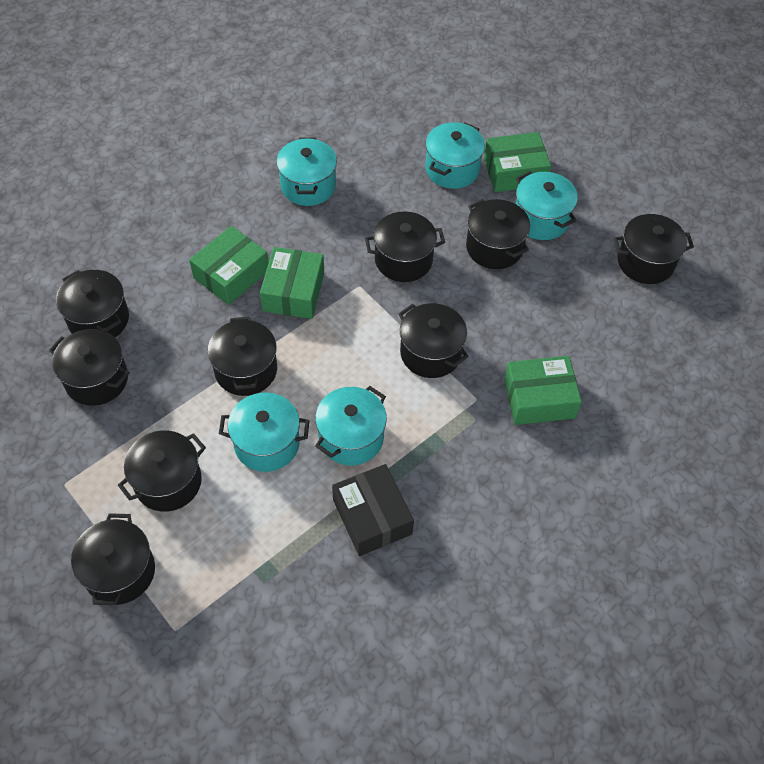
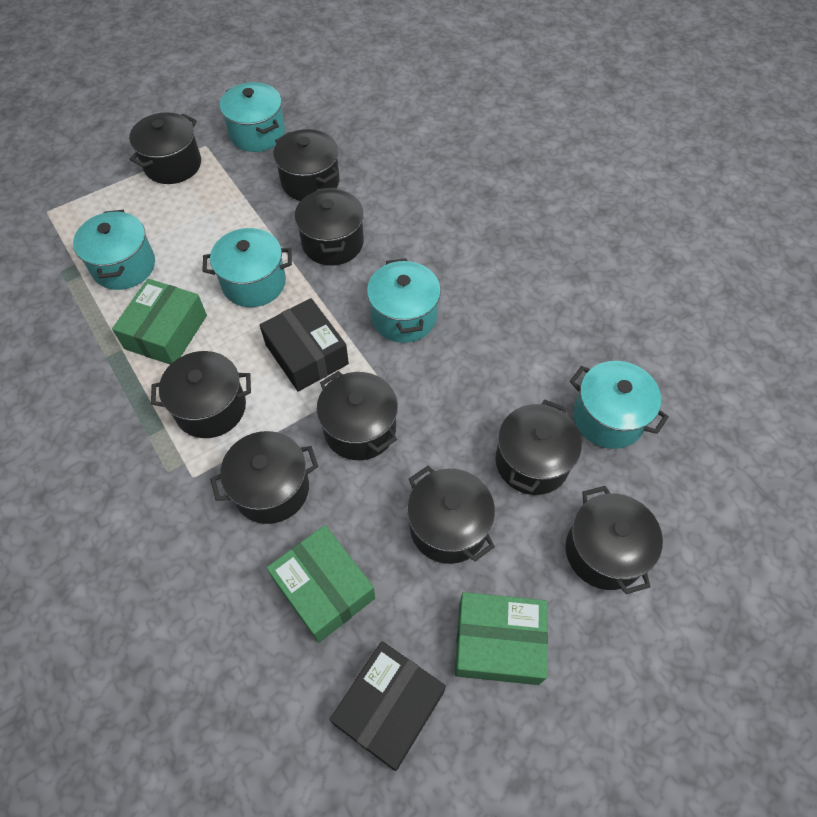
black box: [332,464,414,556] = 1 -> [260,298,349,392] [330,641,446,771] = 2
green box: [189,226,269,305] [260,247,324,319] [484,132,551,192] [504,356,582,425] = 4 -> [112,279,207,364] [267,525,375,643] [455,592,548,685] = 3

